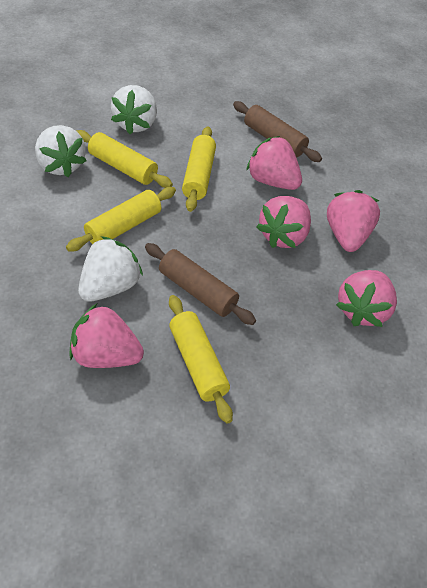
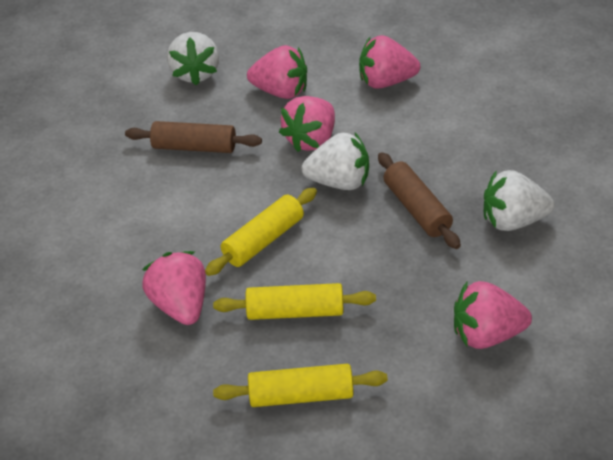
yellow rolling pin: [66,187,176,252] [77,130,173,188] [169,295,233,424] [182,126,216,212] = 4 -> [205,188,317,276] [213,283,376,320] [213,364,388,407] = 3

